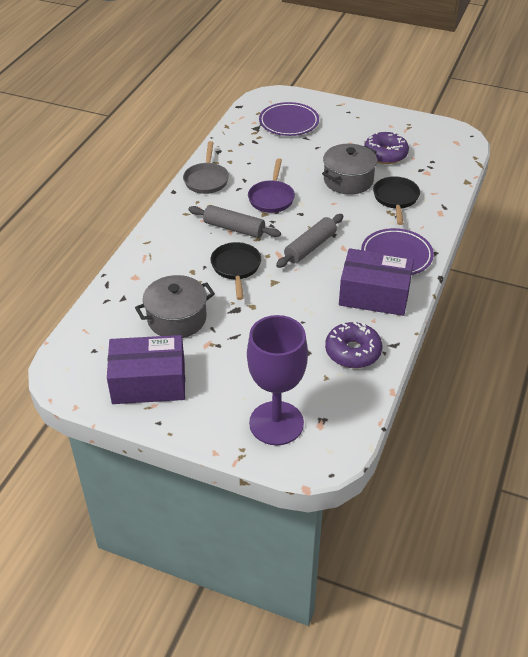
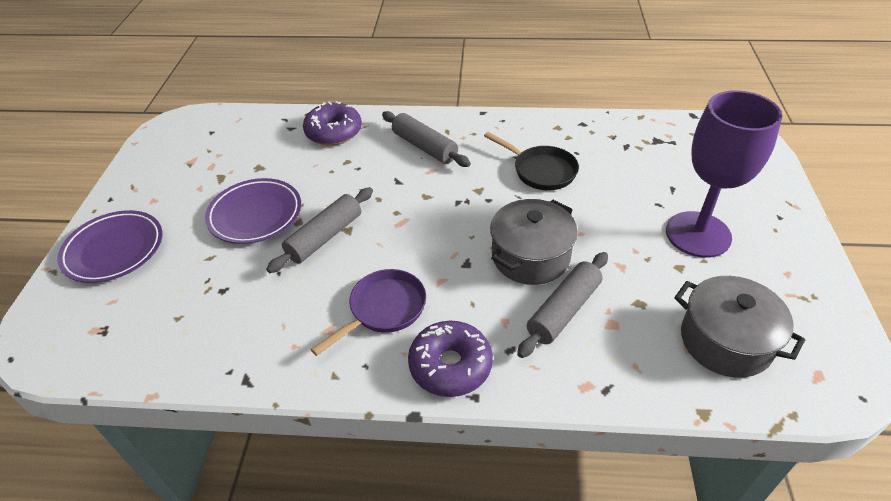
black pan: [210,242,261,300] [373,176,420,225] = 2 -> [484,132,579,191] = 1
grey pan: [183,141,229,194] = 1 -> none = 0
grey rolling pin: [188,205,281,238] [276,214,344,268] = 2 -> [266,187,373,273] [382,111,471,167] [517,252,608,358] = 3
purple box: [107,335,185,404] [339,248,414,316] = 2 -> none = 0

